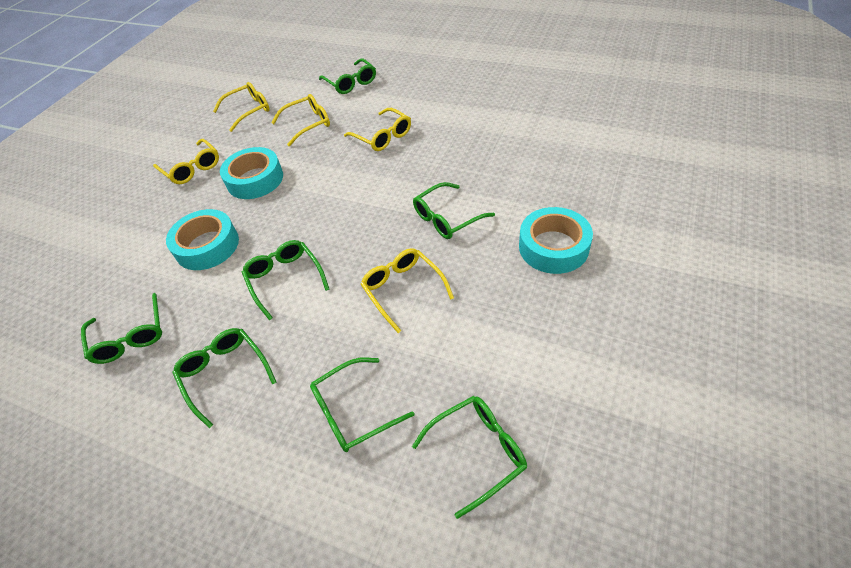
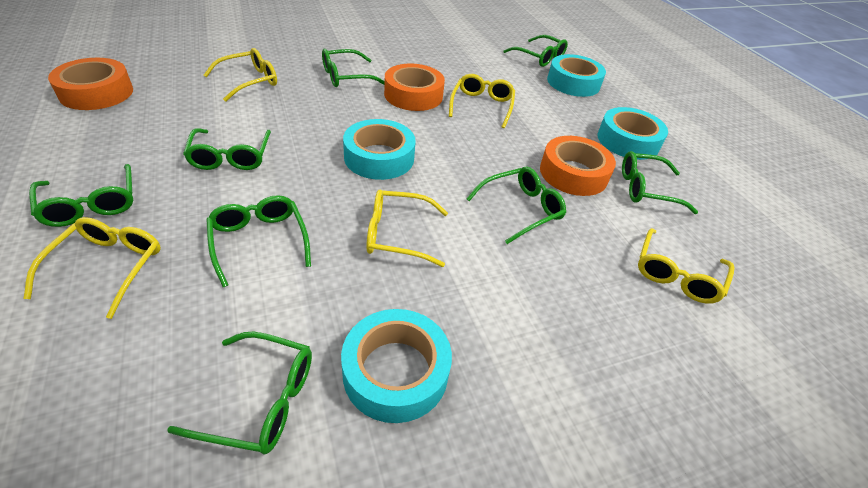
green glasses: [81,293,162,364] [173,328,277,428] [242,240,329,320] [310,357,414,452] [319,58,376,94] [412,396,527,519] [413,182,495,239] = 7 -> [29,164,133,227] [167,332,312,454] [183,128,271,170] [206,195,311,287] [322,49,385,87] [466,167,566,244] [503,35,568,67] [622,151,698,214] = 8
orange tape: none = 0 -> [48,58,133,110] [384,64,445,111] [540,136,616,196] = 3
turquoise tape: [166,209,239,270] [220,147,283,199] [519,207,593,274] = 3 -> [341,309,452,423] [343,119,416,180] [547,54,606,97] [598,107,668,160] = 4

